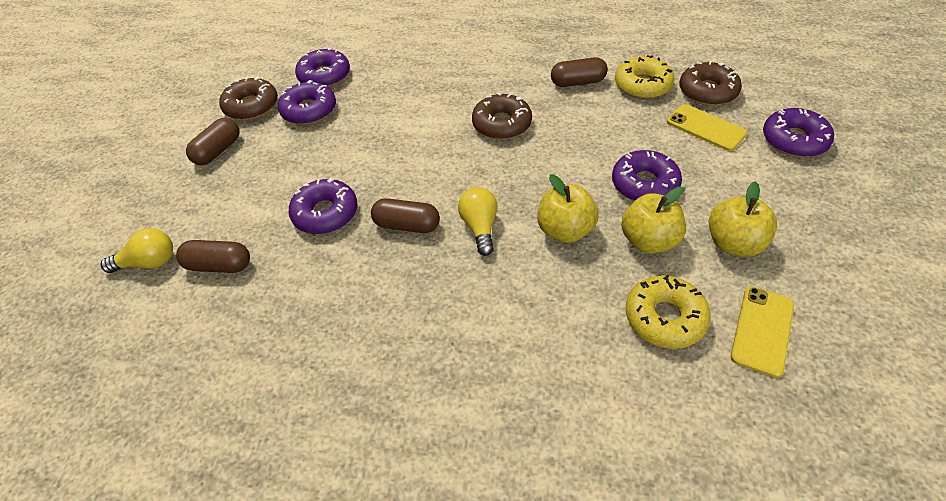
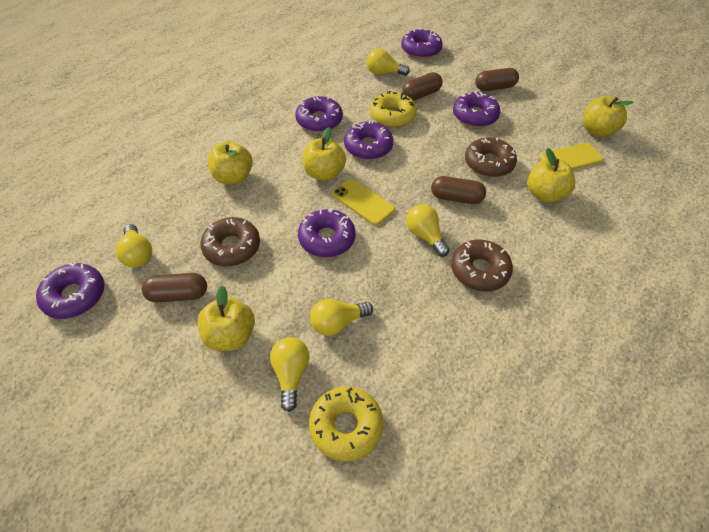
purple donut: [278,80,336,125] [289,178,357,234] [295,48,350,87] [612,150,682,201] [763,108,834,157] = 5 -> [36,262,104,319] [295,96,343,132] [298,208,356,257] [344,121,393,160] [401,28,443,59] [453,91,500,127] = 6
yellow apple: [537,174,599,243] [621,187,686,254] [709,181,777,257] = 3 -> [197,286,255,351] [208,141,253,185] [303,127,346,181] [527,148,575,203] [583,96,633,137] = 5
yellow light bulb: [101,228,173,273] [458,187,498,256] = 2 -> [115,224,152,268] [270,337,309,412] [310,299,373,336] [366,49,410,76] [406,204,450,257] = 5

